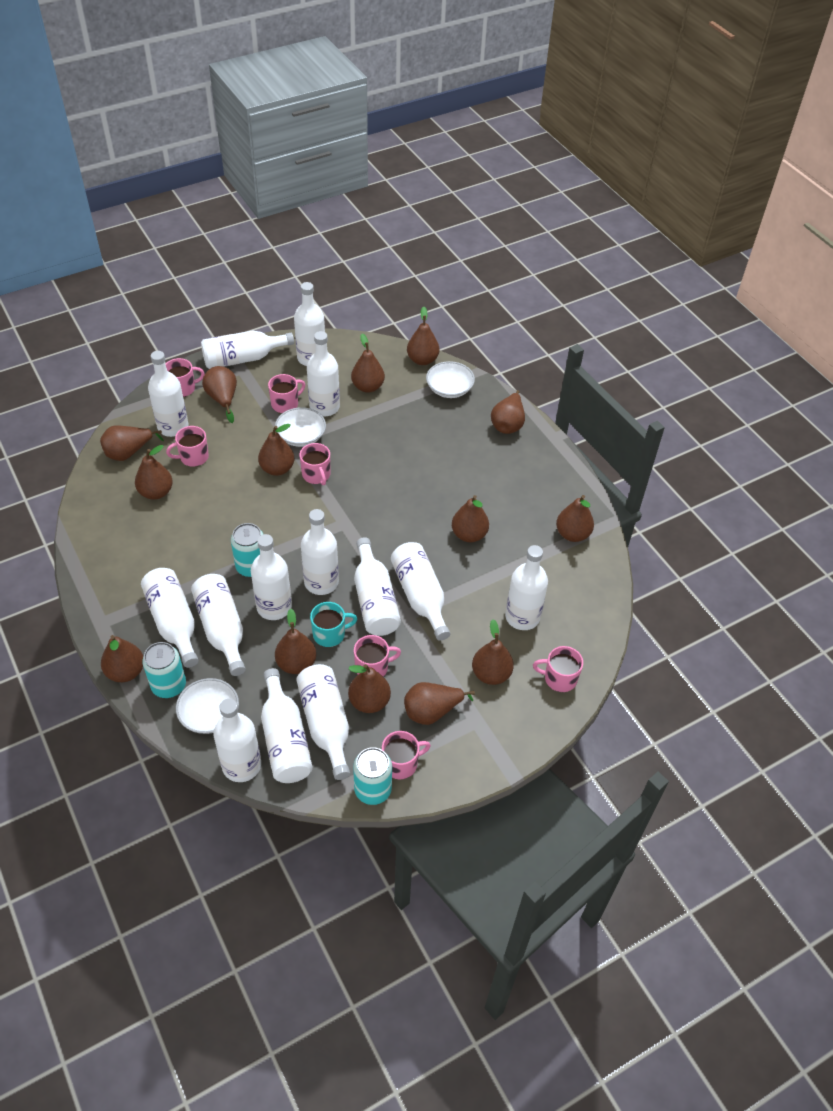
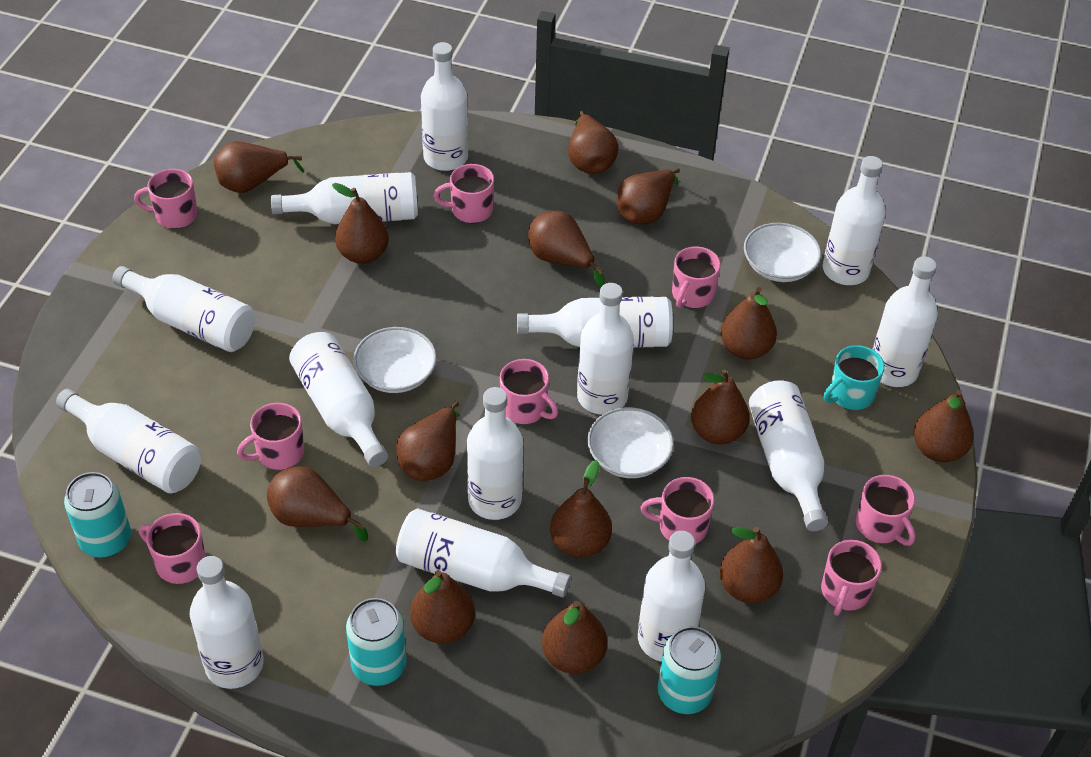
pink mug: [165,358,205,397] [166,426,209,467] [268,374,305,413] [300,443,330,485] [354,635,401,677] [382,731,431,779] [533,646,583,692] = 7 -> [134,169,198,229] [139,513,206,584] [237,403,304,470] [434,164,494,223] [500,359,558,424] [640,477,714,544] [672,246,721,308] [821,540,882,616] [856,475,915,546] = 9

